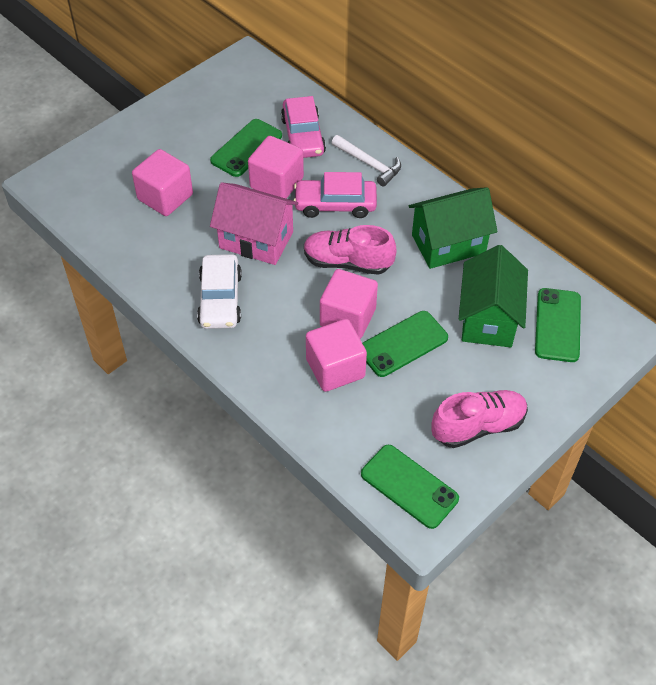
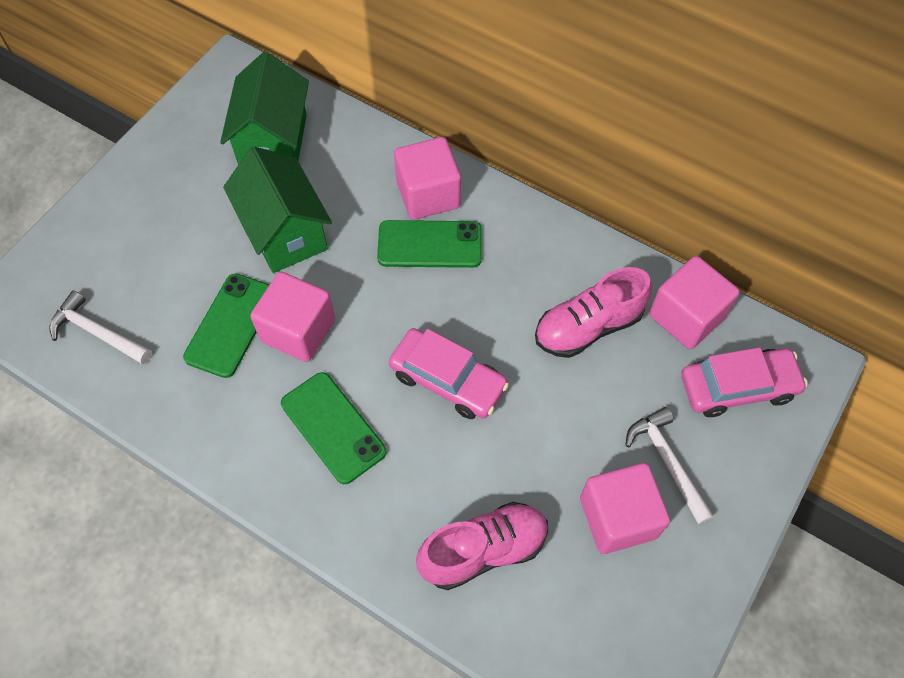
green phone: [210,119,282,177] [361,445,459,529] [362,311,448,377] [535,288,581,362] = 4 -> [183,273,269,378] [281,372,386,484] [377,220,482,268] = 3
pink house: [210,182,298,265] = 1 -> none = 0
white car: [197,254,242,329] = 1 -> none = 0
white hammer: [332,135,401,187] = 1 -> [49,290,152,364] [625,407,714,525] = 2

